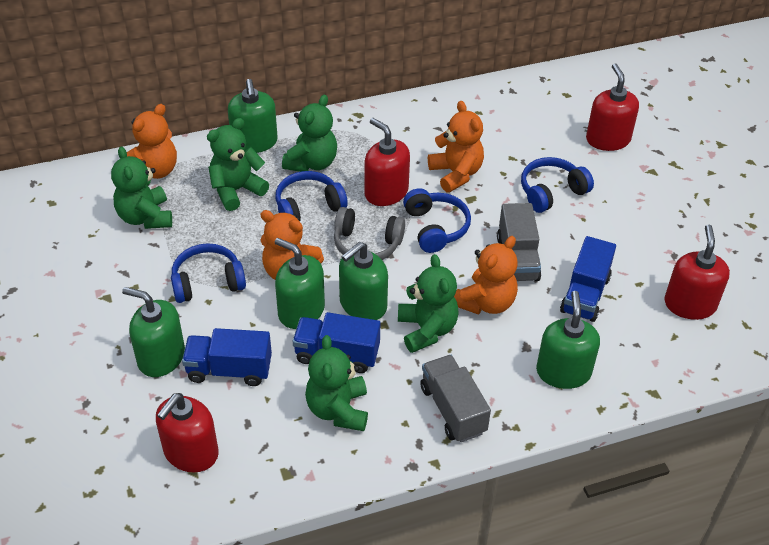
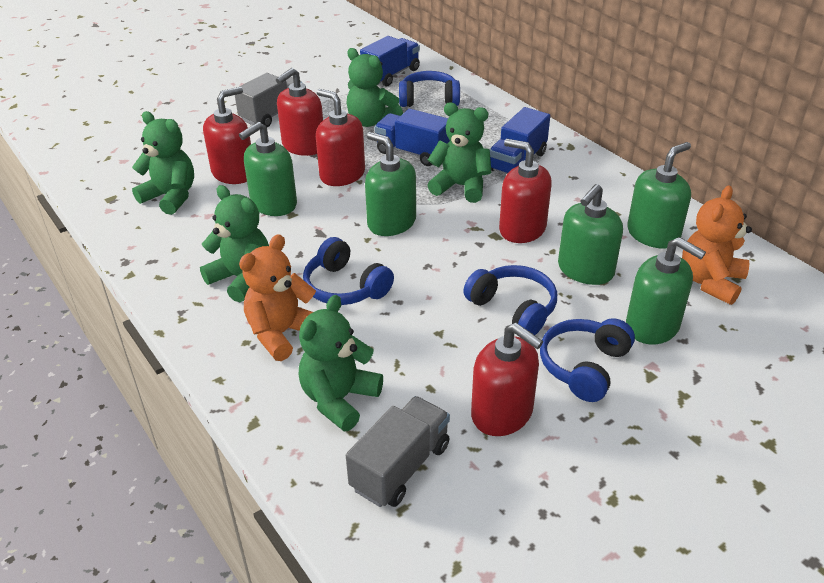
grey headphones: [334,207,405,260] = 1 -> none = 0
orange teddy bear: [127,104,177,179] [261,210,324,280] [428,101,484,193] [454,236,518,315] = 4 -> [239,234,316,361] [682,186,752,305] = 2
red soap dispenser: [156,393,219,473] [364,118,410,206] [586,64,639,151] [664,225,730,320] = 4 -> [203,87,251,184] [276,68,323,156] [316,89,365,186] [471,323,543,436] [499,139,552,243] = 5

